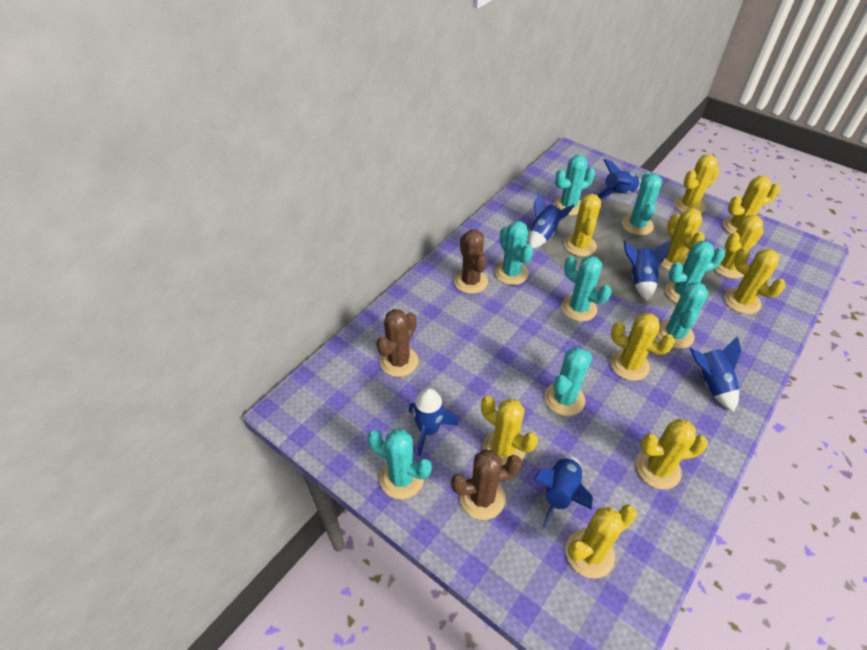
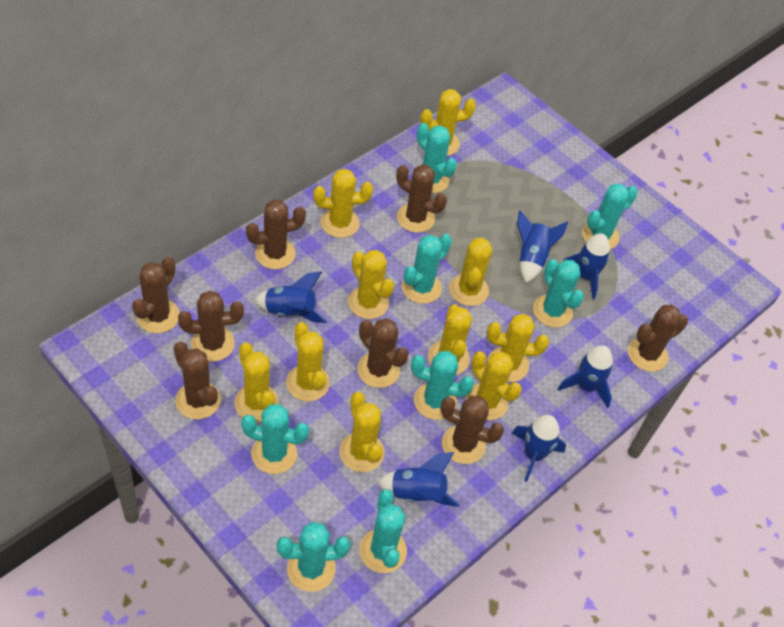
brown cactus: [376,309,418,377] [451,449,522,520] [454,229,488,294] = 3 -> [132,257,180,333] [173,342,221,419] [178,291,244,362] [246,200,306,269] [357,318,409,388] [396,164,447,233] [440,396,504,464] [628,305,688,371] = 8

